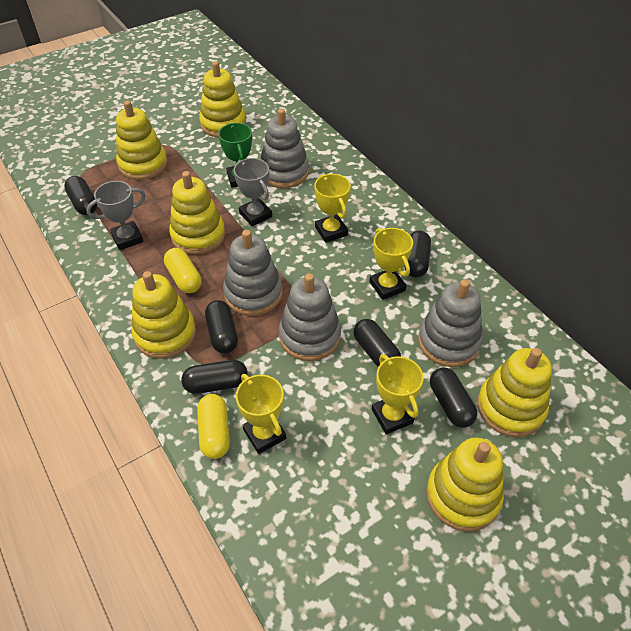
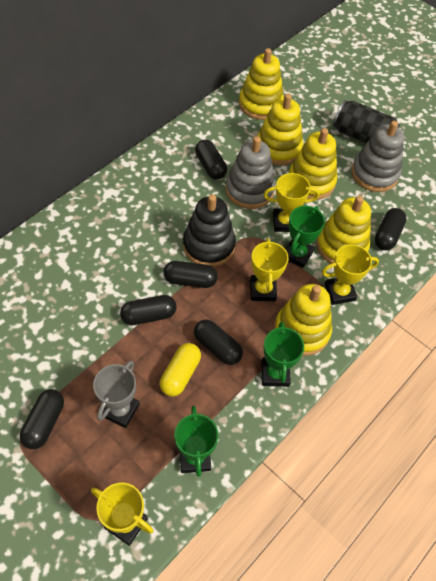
black can: none = 0 -> [333,100,400,143] = 1
black stacking toy: none = 0 -> [183,194,236,267] = 1
green trophy: [218,123,252,188] = 1 -> [174,406,219,477] [262,322,304,387] [285,206,325,268] = 3
grey stacking toy: [223,230,283,316] [261,109,309,188] [279,273,341,361] [418,279,483,367] = 4 -> [226,136,275,209] [352,121,404,192] = 2
grey trophy: [86,181,146,250] [234,158,272,226] = 2 -> [93,360,140,428] = 1
yellow capsule: [164,248,202,293] [197,394,230,459] = 2 -> [160,343,201,397] = 1
yellow stacking toy: [116,101,168,180] [131,271,196,359] [169,171,225,255] [199,61,246,137] [426,438,504,532] [477,348,552,437] = 6 -> [239,48,284,120] [257,93,303,165] [274,284,332,356] [289,128,337,200] [317,196,371,264] = 5

